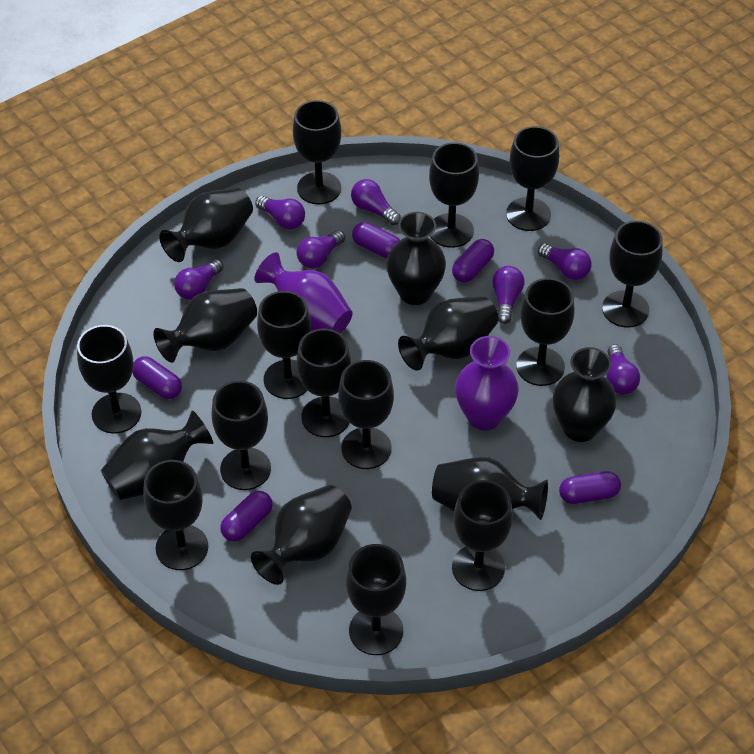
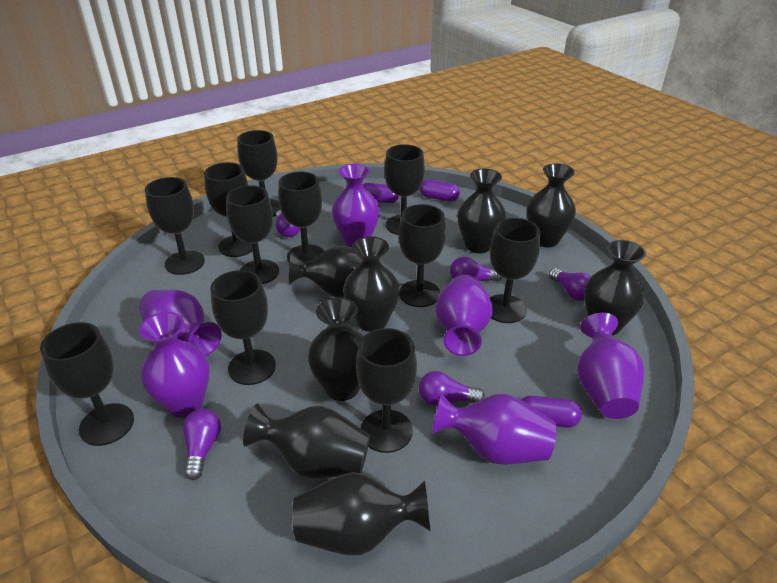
black goblet: [77,325,142,434] [143,460,208,570] [212,381,271,490] [257,291,311,399] [293,100,341,204] [297,329,351,437] [338,360,394,469] [346,544,406,655] [429,142,479,248] [452,480,513,591] [506,126,559,231] [516,278,575,386] [602,221,663,328] = 13 -> [40,322,134,446] [145,177,205,275] [204,162,252,257] [210,270,276,385] [226,185,279,284] [237,130,281,217] [278,171,324,263] [356,328,417,453] [384,144,425,235] [398,204,446,307] [490,218,540,323] = 11
purple capsule: [132,356,182,399] [220,491,273,542] [352,222,400,258] [452,239,494,283] [559,471,621,504] = 5 -> [363,183,399,203] [420,180,460,202] [521,396,582,427] = 3
purple light bulb: [174,259,223,300] [255,196,305,230] [296,230,345,268] [351,179,401,225] [492,266,525,324] [538,244,592,280] [606,344,640,395] = 7 -> [183,409,221,480] [276,210,300,237] [419,371,485,406] [450,257,503,282] [549,268,591,301] = 5
purple vase: [254,252,353,334] [455,336,519,430] = 2 -> [139,289,222,356] [139,312,210,418] [332,164,380,247] [432,393,556,465] [435,274,493,356] [577,313,644,419] = 6

